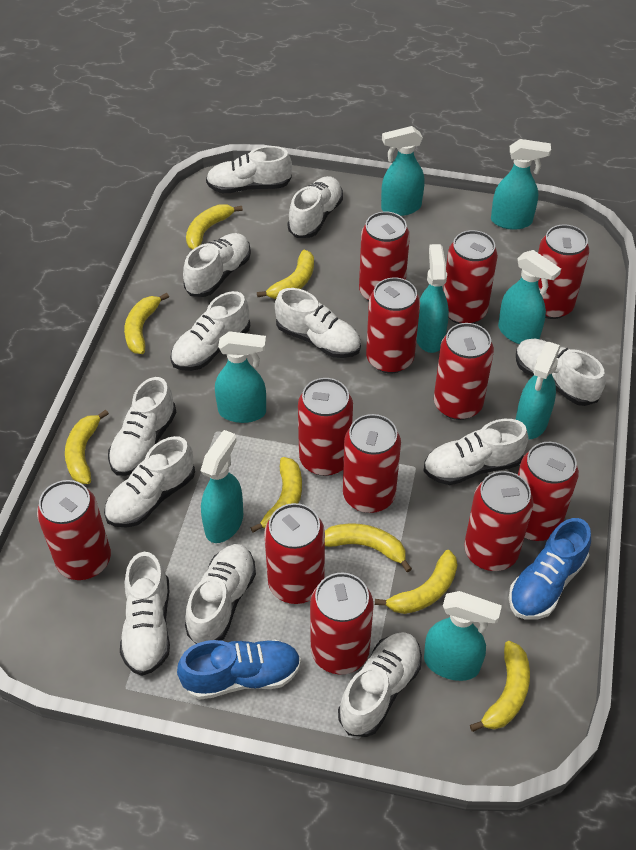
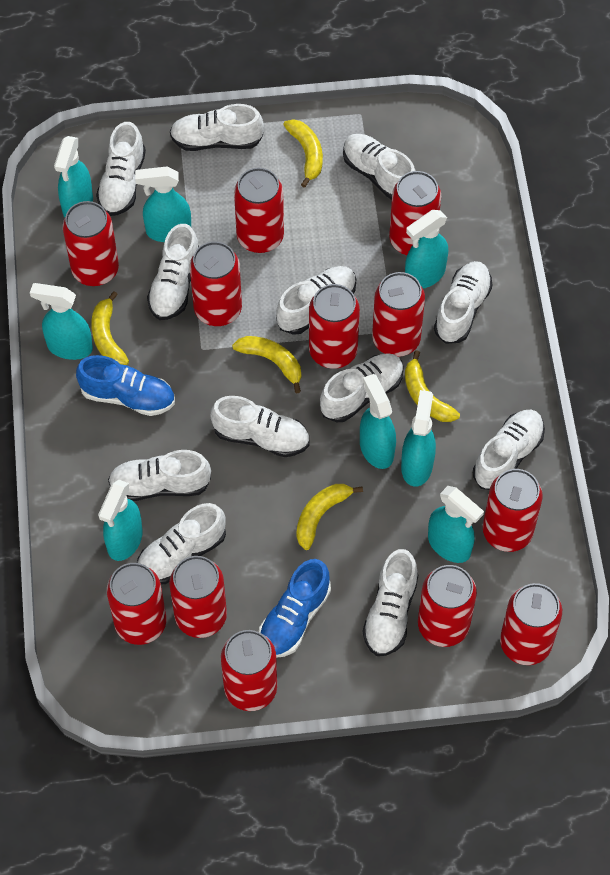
yellow banana: [65,410,109,484] [124,293,169,354] [186,204,243,250] [250,457,302,533] [257,250,314,299] [325,523,412,573] [375,550,457,614] [470,641,530,732] = 8 -> [91,291,129,365] [232,336,301,393] [283,119,323,188] [296,484,363,550] [405,350,460,422] = 5

